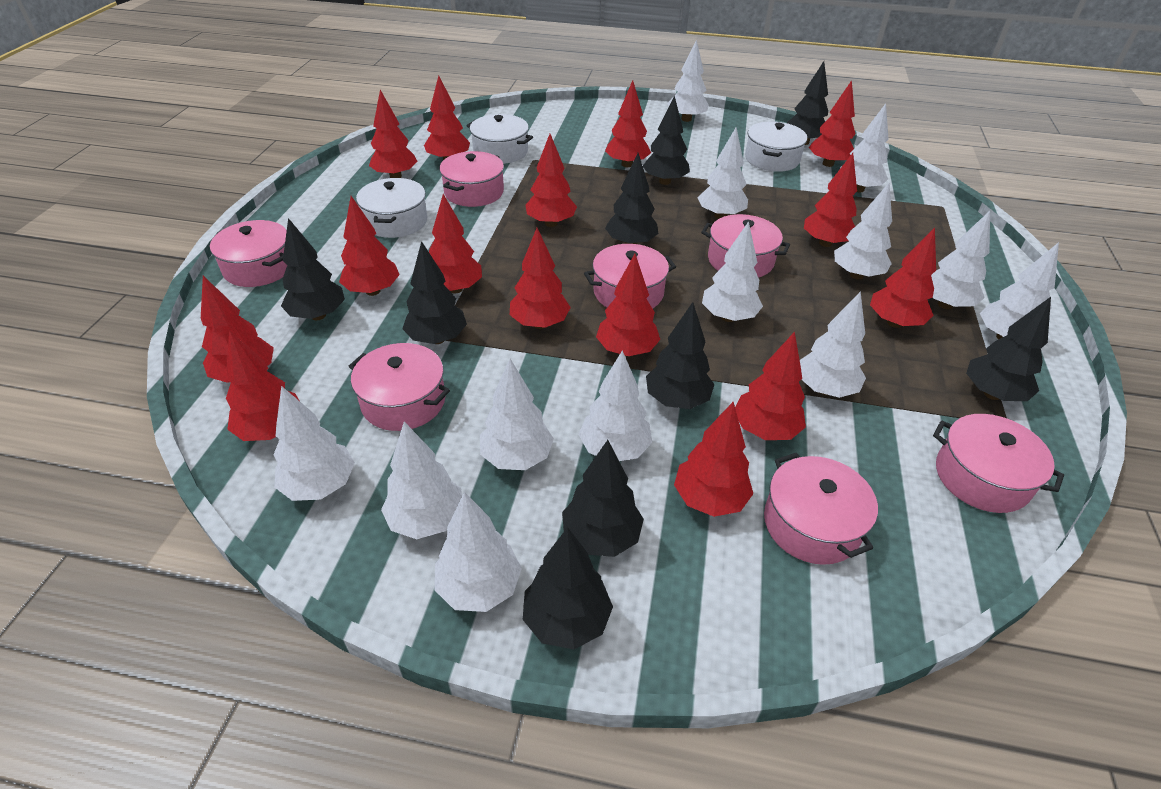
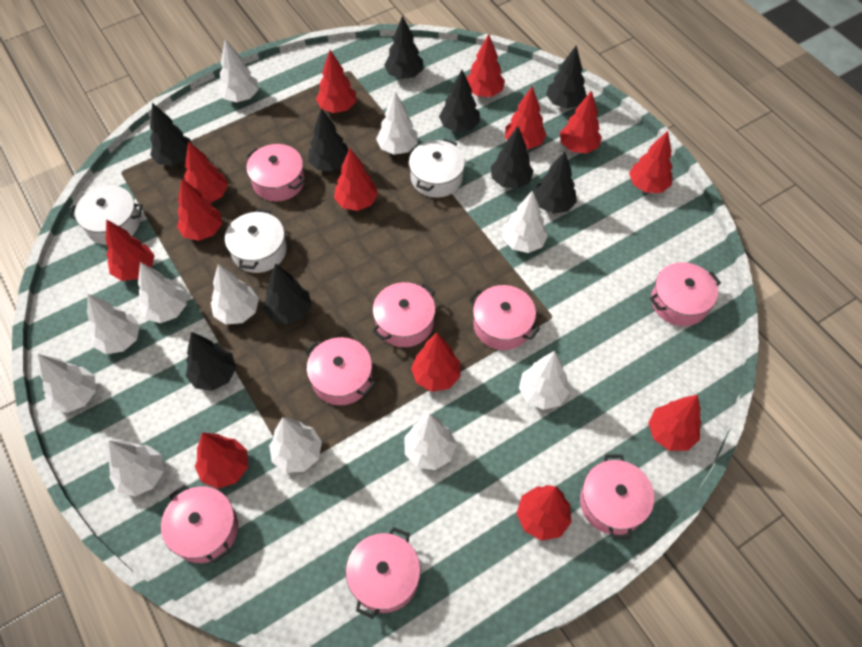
pink pot: [210,220,287,287] [348,343,450,431] [439,151,504,207] [584,244,676,309] [701,214,790,278] [764,453,878,565] [933,414,1064,513] = 7 -> [161,484,238,563] [246,144,305,201] [305,337,376,405] [346,527,421,619] [372,282,436,347] [469,285,540,350] [580,454,654,539] [650,262,721,326] = 8
red tree: [201,276,274,383] [226,330,299,441] [339,196,400,296] [369,90,418,178] [424,75,470,160] [429,194,482,293] [510,228,571,329] [526,134,577,227] [596,254,660,356] [605,80,651,167] [674,402,753,517] [735,332,806,440] [804,153,857,247] [809,80,856,167] [870,228,936,328] = 15 -> [106,219,155,281] [177,178,222,241] [184,141,228,203] [195,432,248,489] [316,50,356,113] [334,148,378,211] [411,333,460,392] [467,34,505,97] [505,86,547,149] [517,485,572,541] [560,90,602,154] [629,131,673,193] [648,395,701,451] = 13
white tree: [274,386,355,501] [381,422,462,539] [435,492,522,612] [480,359,554,470] [578,350,652,461] [667,39,709,122] [698,127,748,219] [702,221,763,322] [800,291,866,398] [834,183,892,279] [840,104,889,192] [931,211,990,309] [980,242,1059,339] = 13 -> [38,354,96,413] [87,294,140,354] [107,441,164,496] [138,262,187,323] [211,264,259,325] [218,39,259,102] [269,417,322,473] [376,92,418,155] [404,414,456,470] [503,190,548,253] [519,351,570,410] = 11

